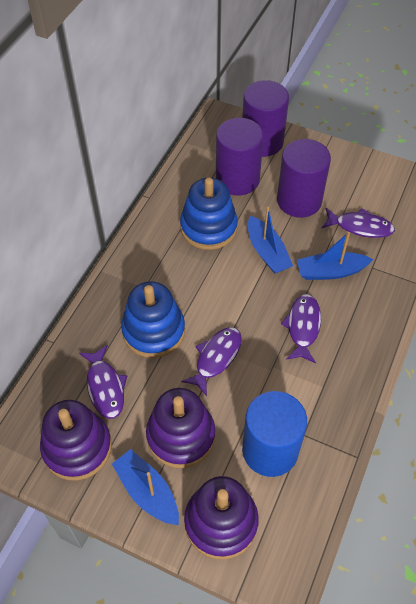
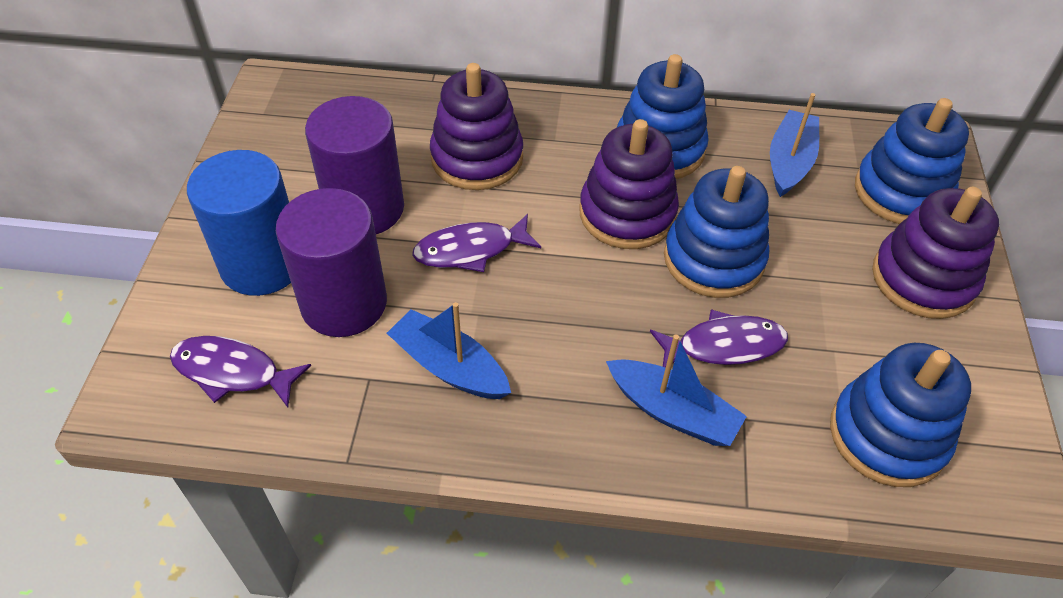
blue stacking toy: [121,281,185,358] [180,178,238,250] = 2 -> [617,54,709,179] [664,166,769,298] [830,343,971,487] [855,98,969,224] = 4
purple cylinder: [216,118,264,196] [242,80,289,157] [277,139,331,218] = 3 -> [276,188,387,337] [305,96,404,234] = 2
purple fish: [79,345,127,419] [181,327,242,396] [281,294,321,363] [322,208,395,238] = 4 -> [170,336,311,408] [412,214,541,272] [650,309,788,367] = 3

